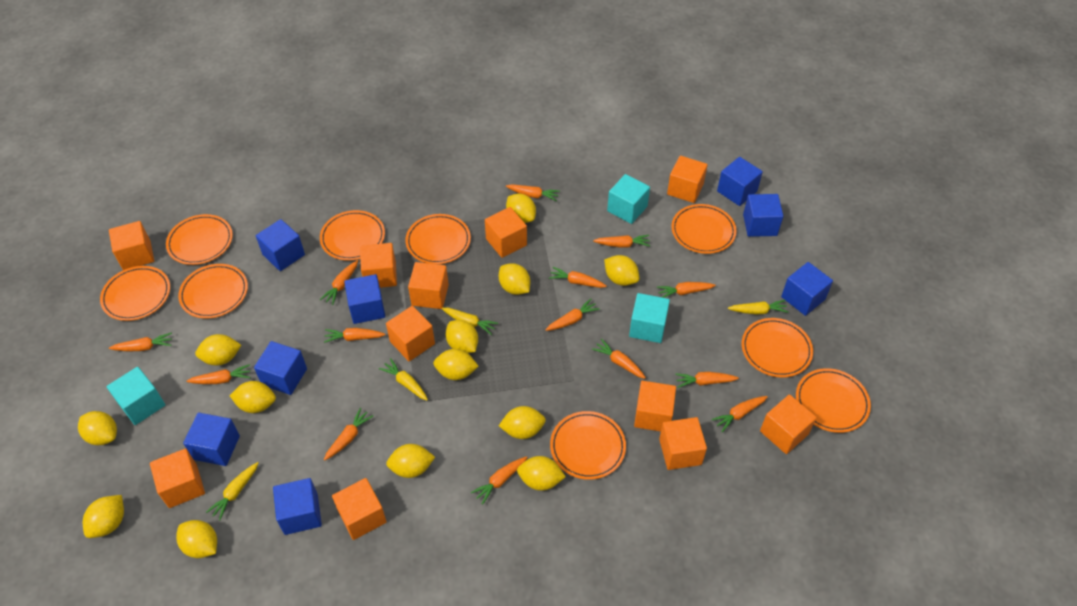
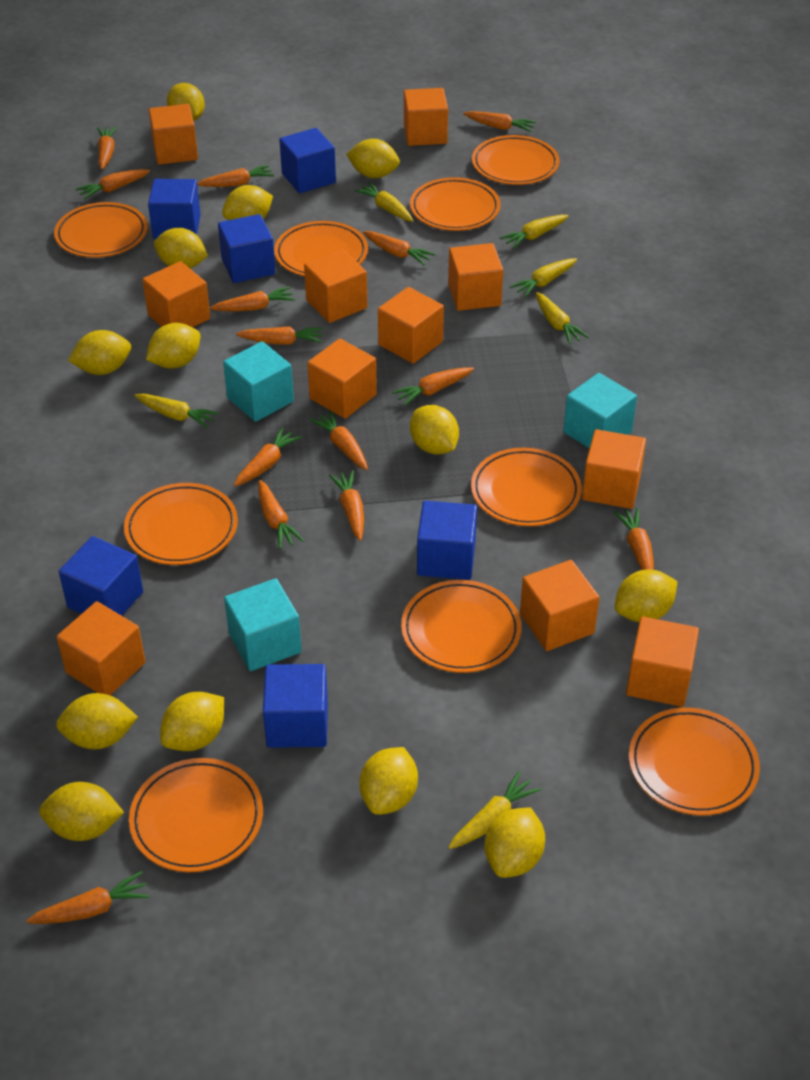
blue cube: [183,413,240,466] [254,341,307,395] [256,219,305,271] [273,478,322,535] [344,274,386,324] [717,157,763,206] [743,194,783,237] [781,262,833,316] = 8 -> [59,536,143,616] [148,179,201,239] [218,214,275,283] [263,664,328,748] [279,128,336,193] [417,501,477,580] = 6
yellow carrot: [206,462,258,521] [379,358,428,400] [442,308,498,335] [728,300,788,315] = 4 -> [134,394,219,428] [354,182,413,222] [448,771,541,849] [500,215,569,249] [510,258,577,297] [536,292,589,344] = 6

